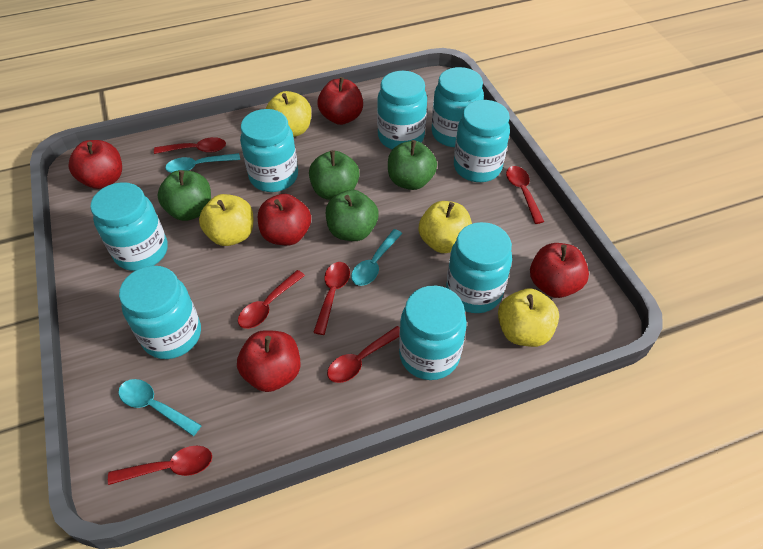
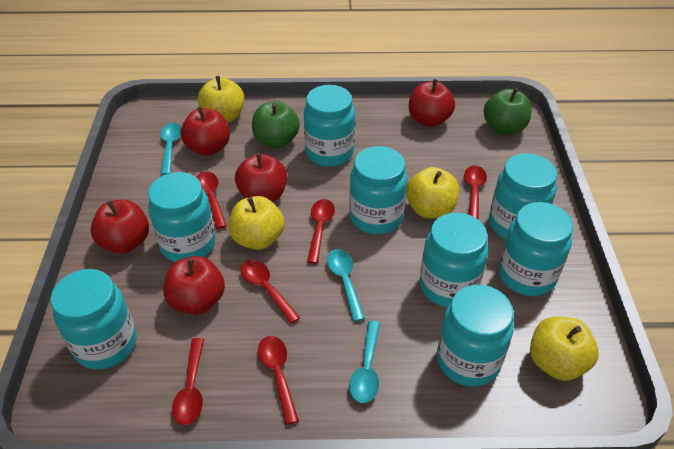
green apple: [157,170,211,221] [309,150,360,200] [326,190,379,241] [388,140,437,190] = 4 -> [252,101,300,148] [483,88,531,135] = 2

